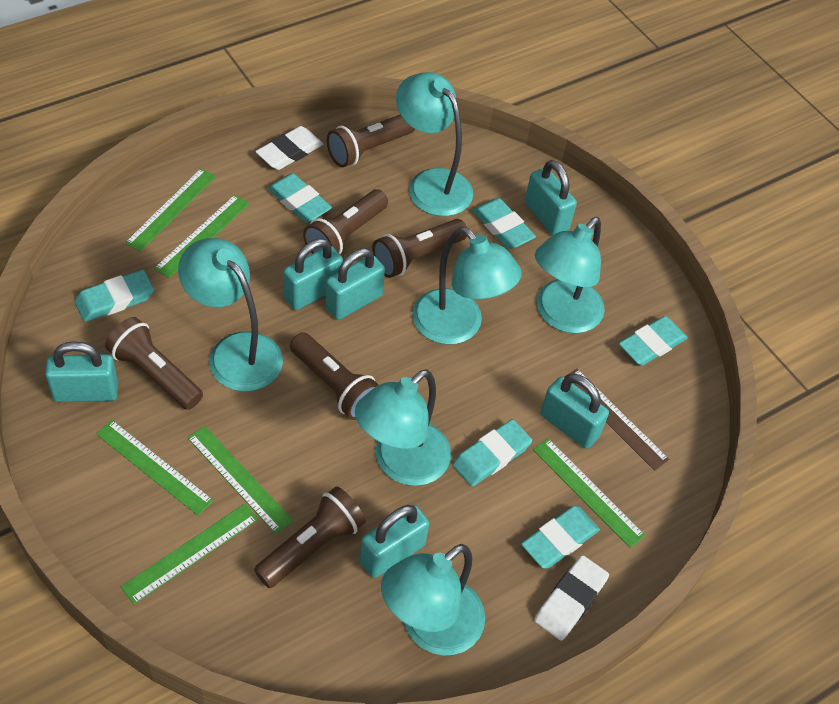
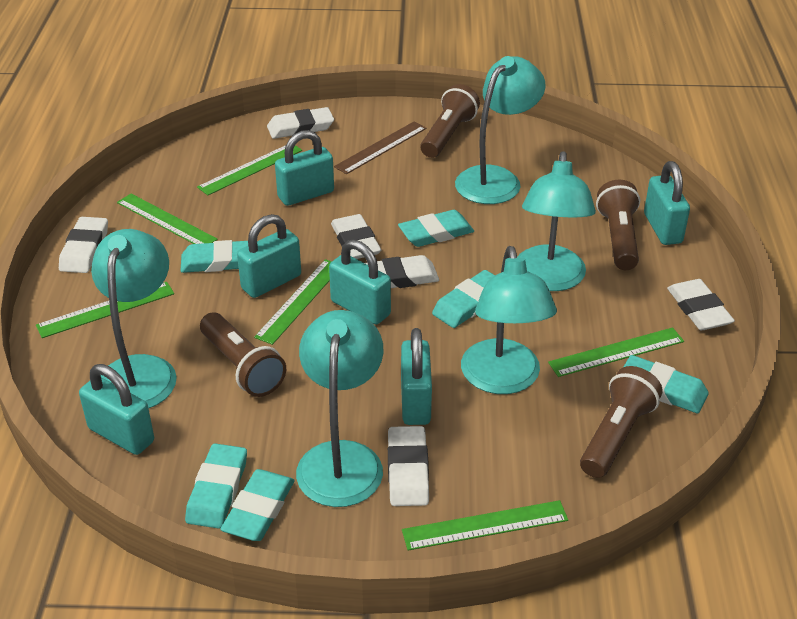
brown flashlight: [105,317,203,410] [254,486,366,588] [290,332,379,420] [303,189,388,254] [327,115,415,167] [372,219,467,278] = 6 -> [200,312,286,397] [420,84,480,158] [580,366,663,478] [596,180,640,270] = 4
turquoise lamp: [178,238,283,392] [355,369,451,486] [381,544,485,656] [396,72,473,216] [412,227,522,344] [535,217,605,333] = 6 -> [91,229,177,408] [296,310,384,507] [455,56,545,204] [461,246,557,394] [518,151,596,291] = 5
white eraser: [255,126,323,170] [534,555,609,641] = 2 -> [59,217,108,273] [267,107,334,139] [331,214,381,259] [365,255,439,288] [388,426,429,506] [667,279,735,330] = 6

